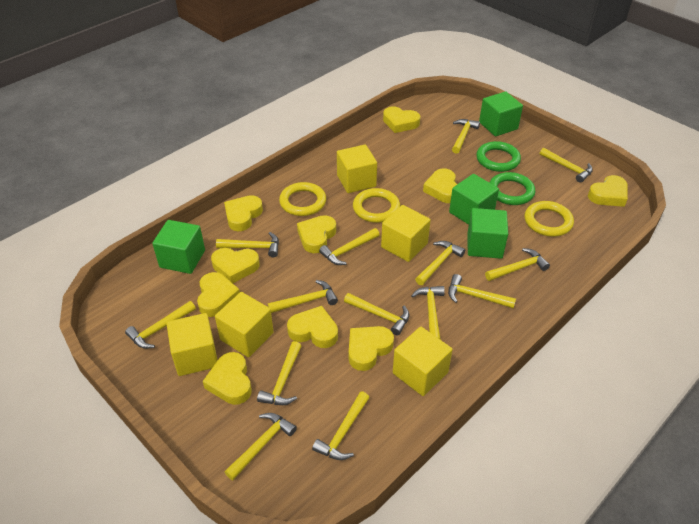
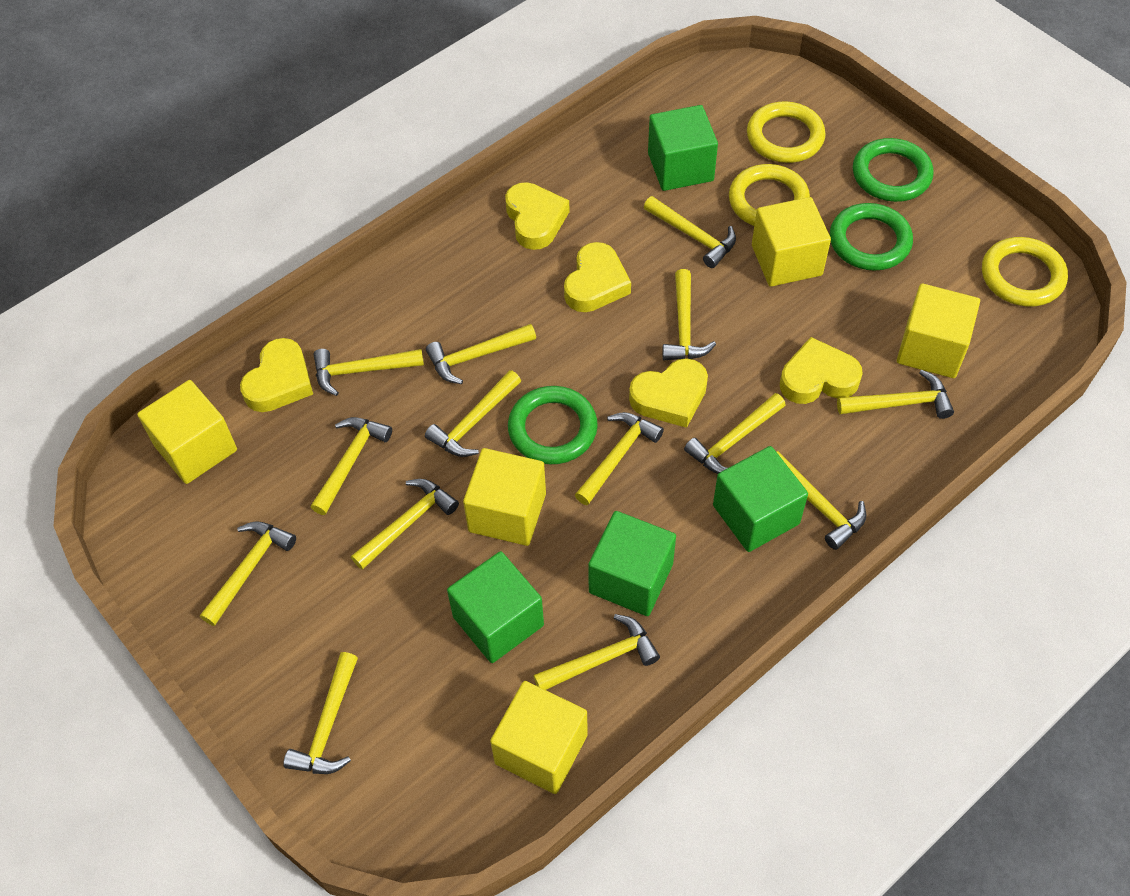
green ring: [476,141,521,172] [489,172,535,205] = 2 -> [508,386,598,464] [830,203,913,271] [853,138,934,202] = 3
yellow heart: [197,272,240,317] [203,352,252,405] [211,248,260,283] [224,195,263,231] [287,306,338,348] [297,215,336,253] [349,326,394,371] [383,106,420,133] [423,168,457,203] [588,175,628,207] = 10 -> [240,338,313,412] [505,182,570,250] [564,242,631,312] [629,358,708,428] [780,337,863,404] = 5

